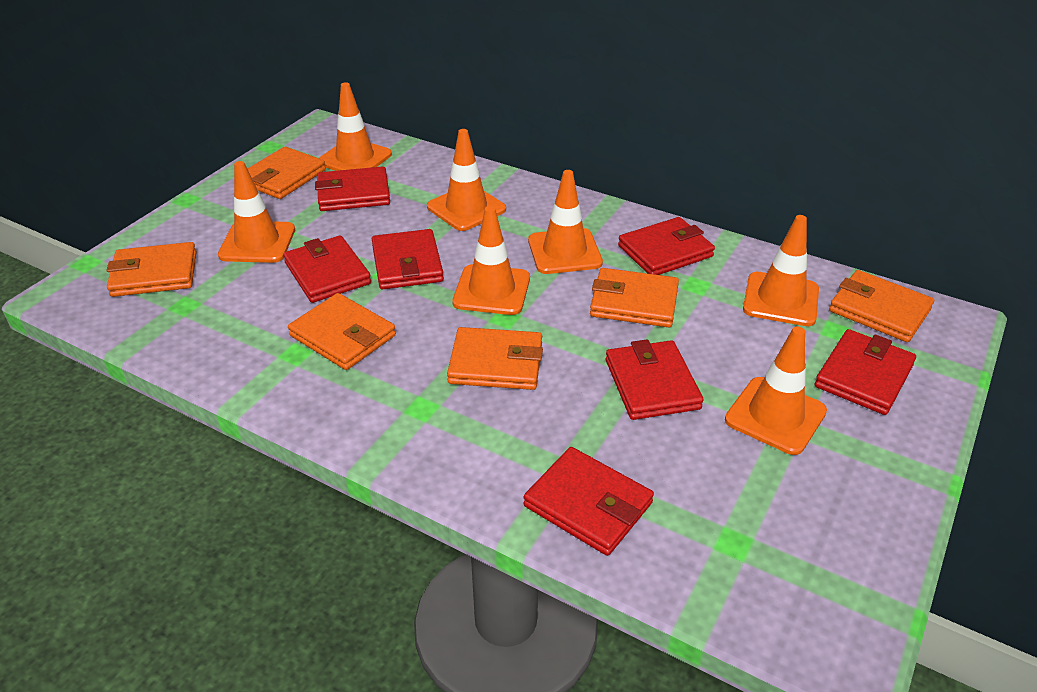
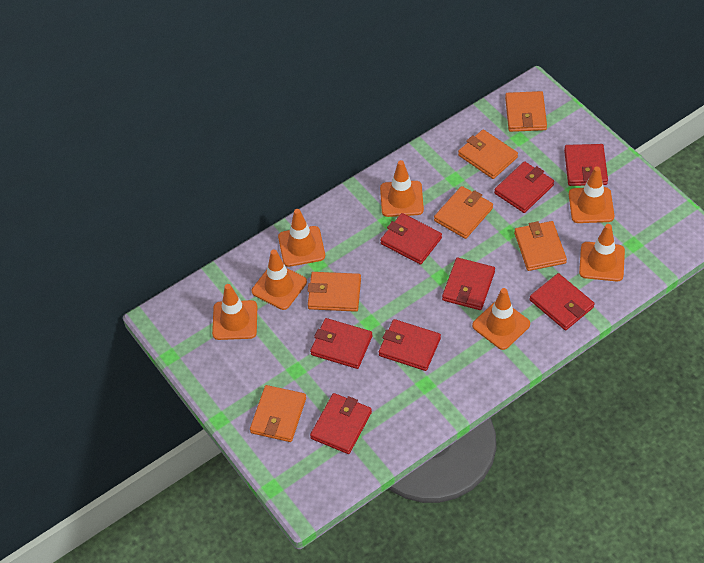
red wallet: [283,236,371,303] [315,166,390,211] [372,229,444,289] [523,447,654,556] [606,340,704,420] [618,217,715,275] [815,329,916,415] = 7 -> [310,318,372,369] [310,393,372,454] [379,319,441,371] [380,213,442,265] [442,258,495,310] [494,161,554,213] [530,273,594,330] [564,144,608,186] = 8

